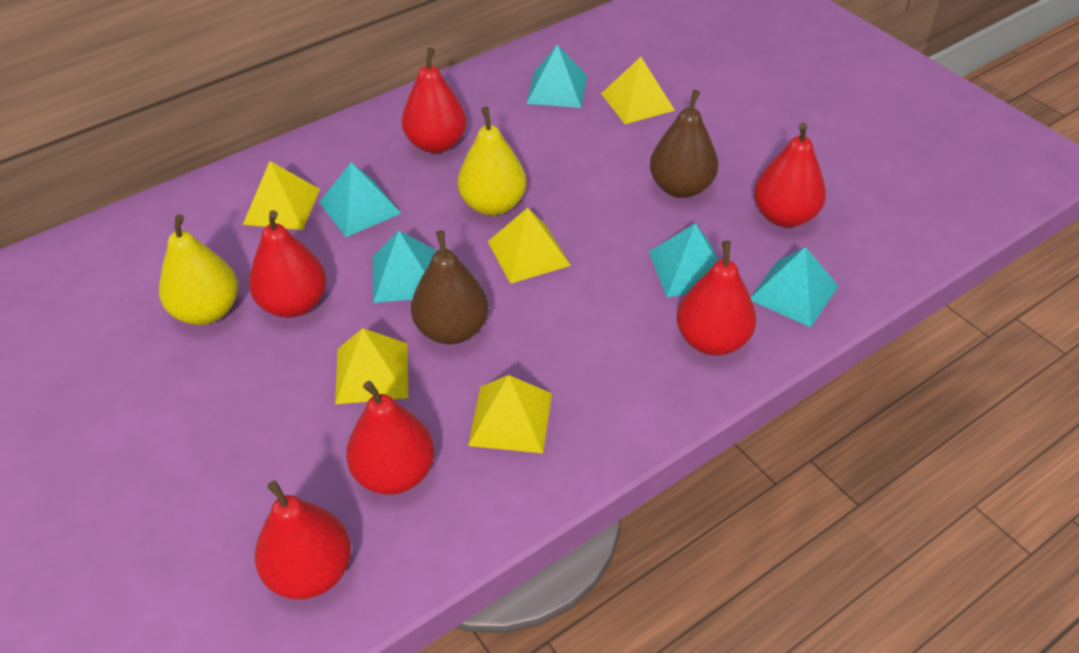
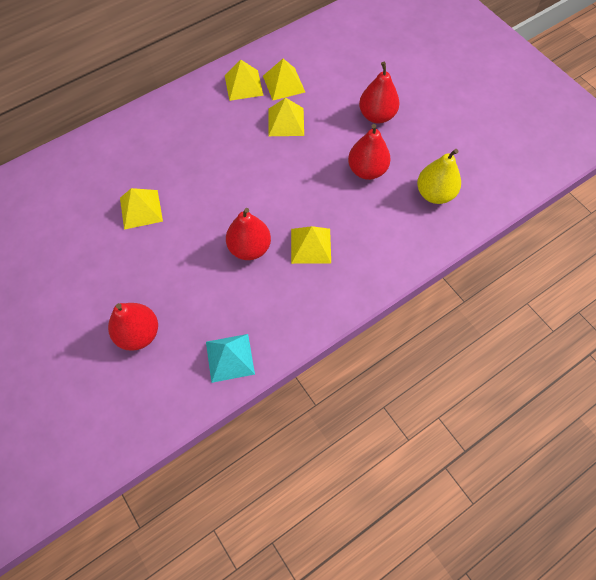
brown pear: [411,231,489,344] [650,90,718,198] = 2 -> none = 0
red pear: [249,210,326,318] [255,480,351,600] [346,381,434,495] [402,48,467,153] [677,241,756,356] [754,122,826,227] = 6 -> [108,303,158,351] [226,208,271,260] [348,124,391,180] [359,62,400,123] = 4
turquoise pyramid: [319,162,402,237] [373,231,437,303] [526,44,587,108] [649,223,718,297] [751,247,838,327] = 5 -> [206,334,255,383] = 1
yellow pear: [159,214,238,325] [458,107,527,215] = 2 -> [417,149,461,204] = 1

